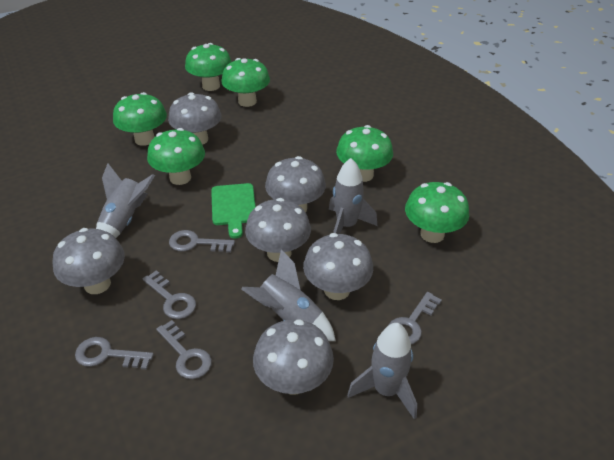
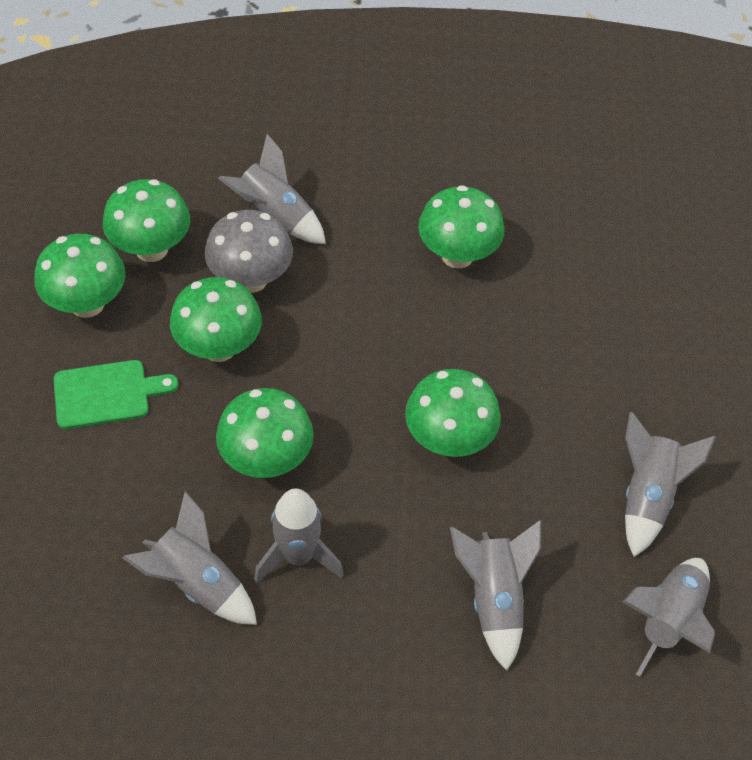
grey key: [75,337,154,370] [143,270,196,319] [156,320,212,379] [169,230,235,253] [389,292,442,344] = 5 -> none = 0
grey mushroom: [52,228,125,294] [168,92,222,145] [245,198,311,262] [253,319,334,395] [265,156,326,212] [303,233,373,300] = 6 -> [205,210,293,293] = 1
grey rocket: [96,163,155,238] [241,249,336,341] [329,158,377,234] [347,323,417,419] = 4 -> [123,491,257,625] [218,134,326,244] [254,488,344,583] [450,520,541,671] [622,558,715,677] [625,412,716,557] = 6

